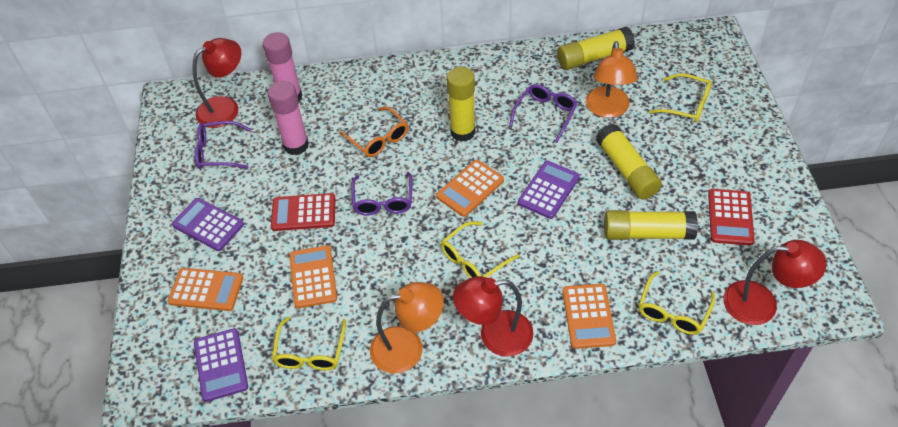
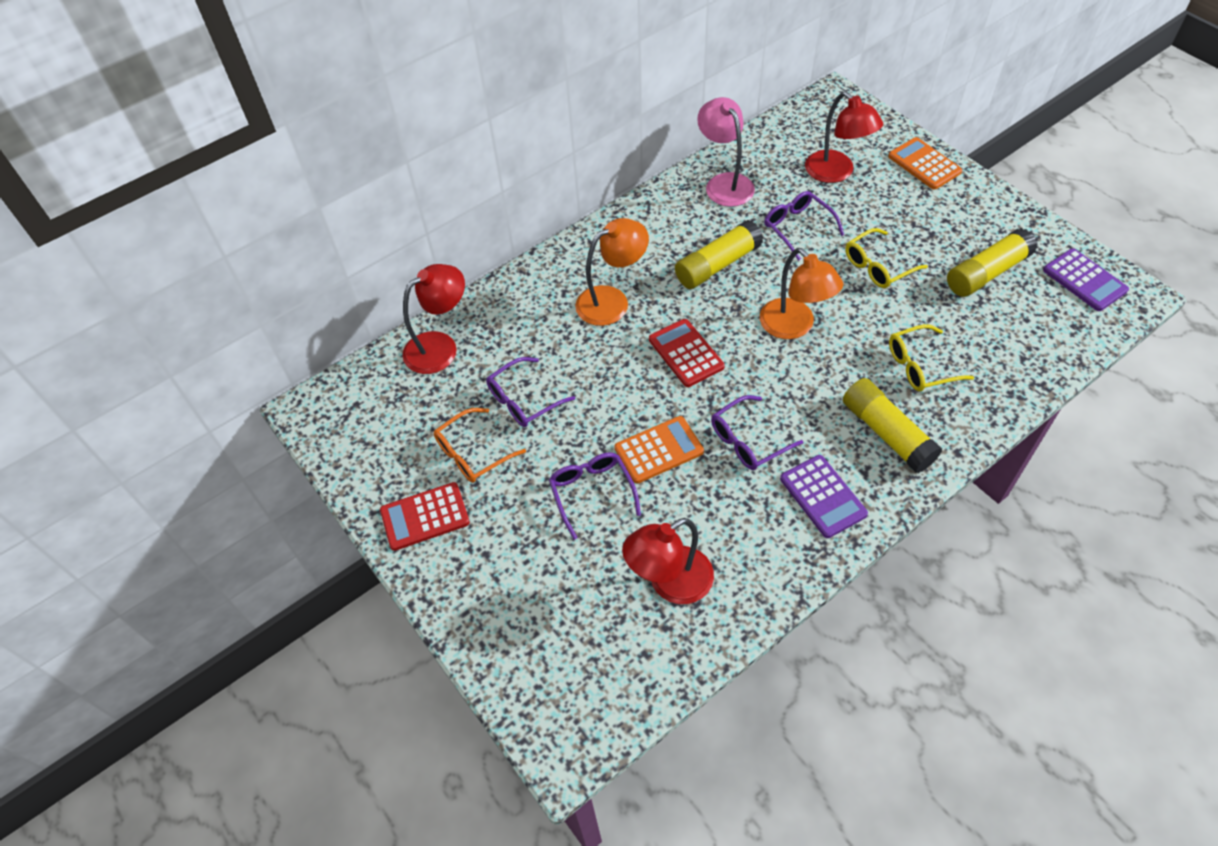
orange calculator: [168,268,243,311] [289,245,337,309] [436,160,504,217] [563,284,616,349] = 4 -> [615,416,704,484] [888,137,962,190] = 2
pink glue stick: [263,32,303,102] [268,81,309,155] = 2 -> none = 0
pink lamp: none = 0 -> [697,97,755,207] = 1
purple calculator: [172,198,244,251] [194,328,248,402] [518,161,580,219] = 3 -> [780,455,868,538] [1043,248,1129,311] = 2
purple glasses: [195,121,251,169] [351,172,413,215] [509,84,578,143] = 3 -> [486,357,575,427] [549,452,641,540] [711,395,803,470] [764,191,844,261] = 4
yellow glasses: [272,317,346,370] [441,221,520,278] [639,271,715,335] [649,73,712,123] = 4 -> [845,228,928,288] [889,324,974,392] = 2
yellow glue stick: [447,67,475,142] [557,26,635,70] [596,124,662,199] [604,210,698,240] = 4 -> [675,220,763,289] [843,378,942,473] [947,228,1037,297] = 3

